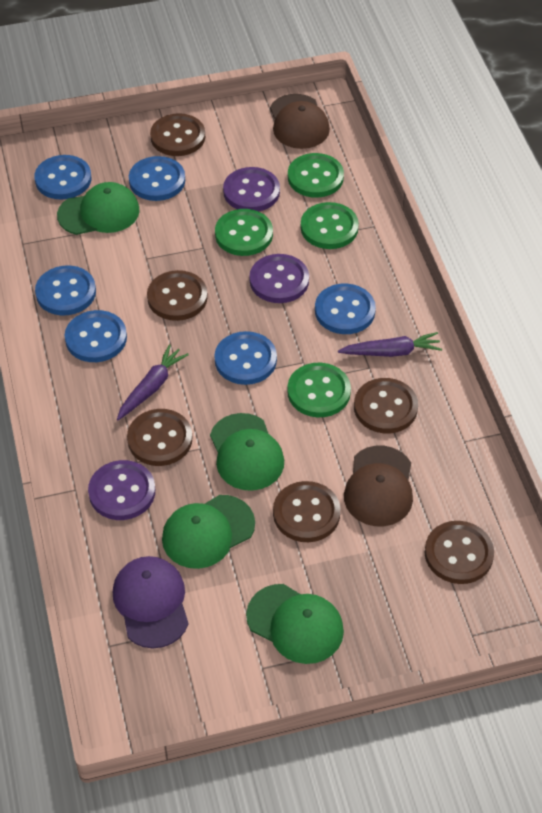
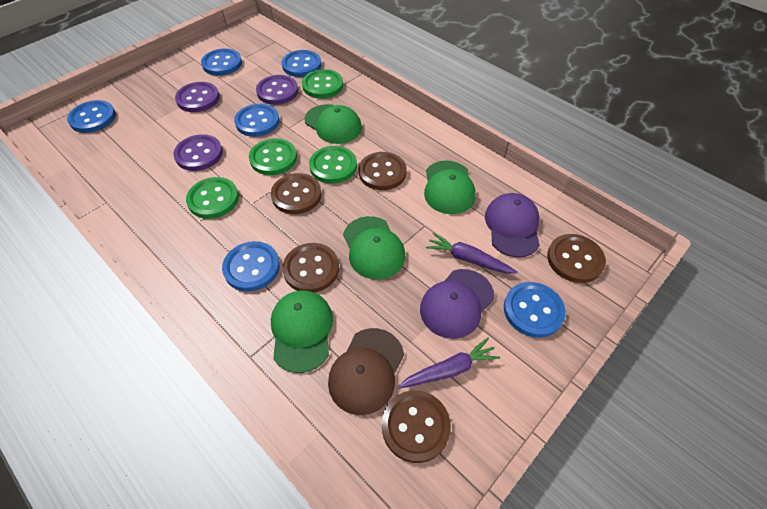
brown button: [127,409,192,466] [147,270,208,321] [150,113,205,156] [273,481,340,542] [354,378,418,433] [425,521,494,584] = 6 -> [271,173,322,214] [282,243,339,293] [359,152,407,190] [382,390,451,463] [547,234,606,283] = 5
brown cap: [270,94,330,149] [344,446,413,526] = 2 -> [328,328,404,415] = 1
purple cap: [113,556,189,648] = 1 -> [420,269,494,339] [485,193,540,257] = 2

